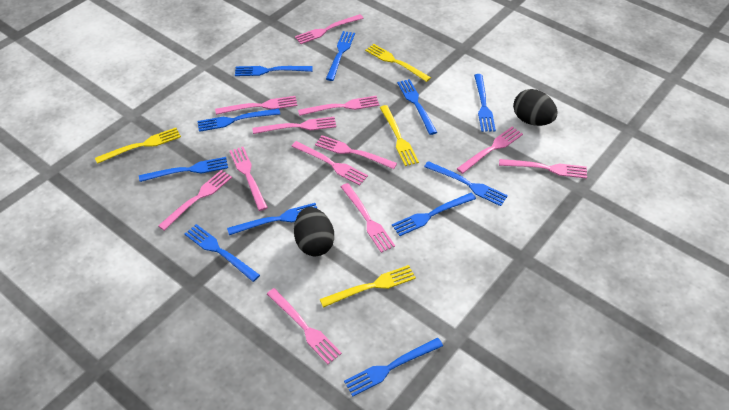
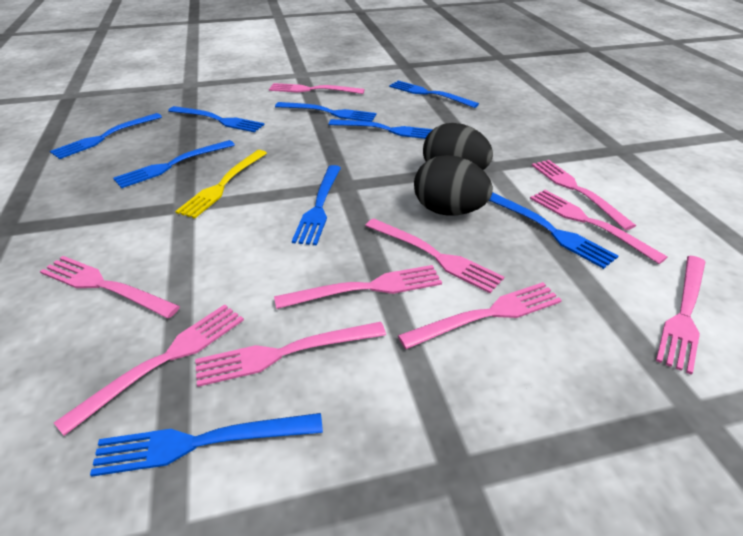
blue fork: [139,157,228,182] [185,224,260,282] [197,109,280,132] [227,203,317,235] [235,66,313,76] [326,31,355,81] [344,338,443,396] [392,193,476,236] [397,79,437,135] [424,161,508,206] [474,74,496,132] = 11 -> [50,113,162,159] [90,413,323,477] [113,140,235,188] [168,106,265,132] [275,102,377,122] [292,165,341,245] [328,119,433,139] [389,81,479,108] [489,193,618,269] = 9
pink fork: [158,170,232,231] [215,96,297,115] [229,147,268,211] [252,117,336,134] [267,288,342,364] [291,141,368,186] [295,14,364,44] [298,96,379,116] [315,135,397,169] [341,183,395,253] [457,126,523,174] [499,159,587,178] = 12 -> [40,256,180,318] [54,304,244,436] [195,322,386,387] [269,83,365,94] [274,265,442,309] [365,219,504,293] [398,282,562,349] [530,190,668,264] [532,160,636,230] [656,256,705,375] = 10
yellow fork: [95,128,181,164] [320,265,416,308] [365,44,431,82] [380,105,419,166] = 4 -> [175,150,267,219] = 1

